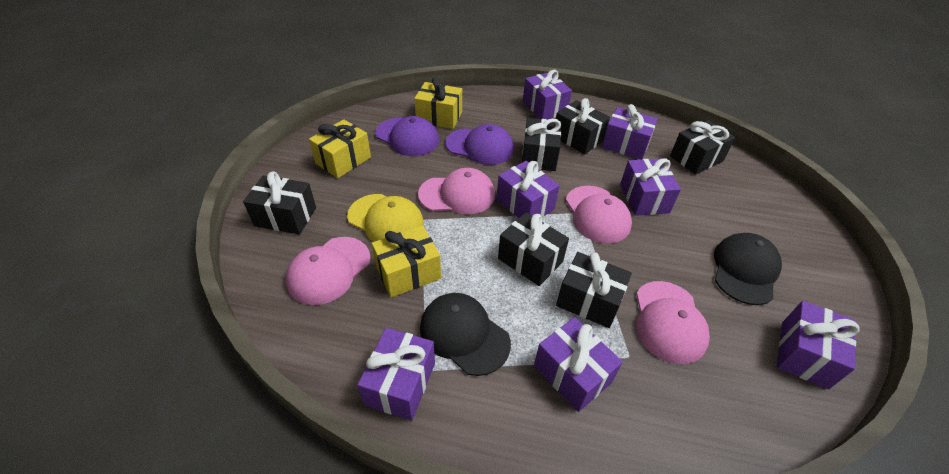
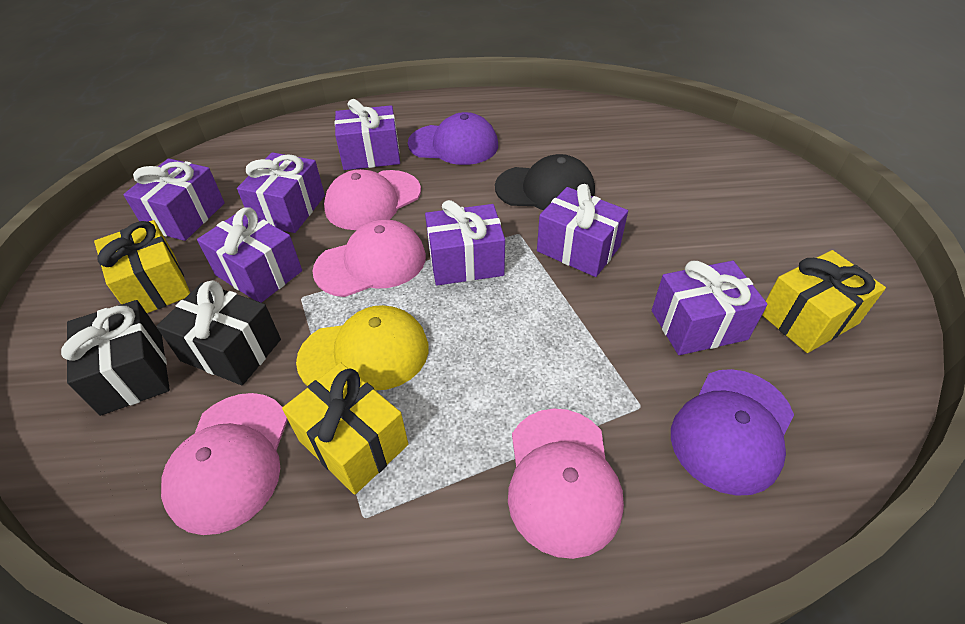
black cap: [420,293,511,376] [714,233,782,305] = 2 -> [495,154,595,210] = 1
black gift: [243,171,316,234] [498,212,569,286] [522,118,561,171] [556,98,610,154] [556,252,632,328] [670,120,735,175] = 6 -> [61,300,170,416] [156,280,281,385] = 2

